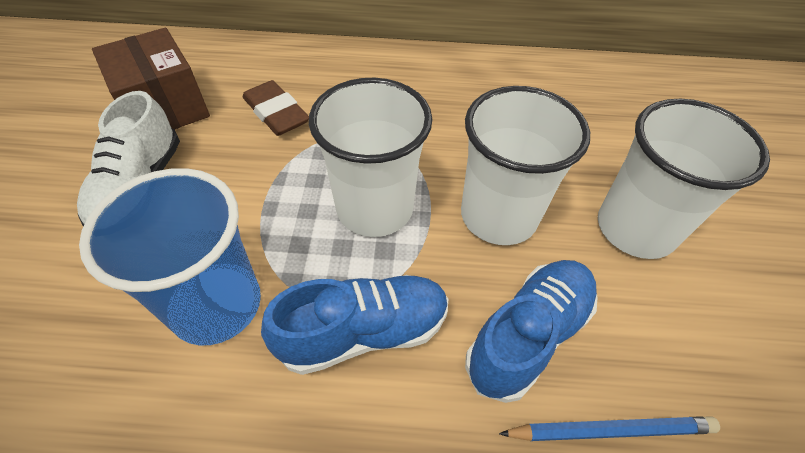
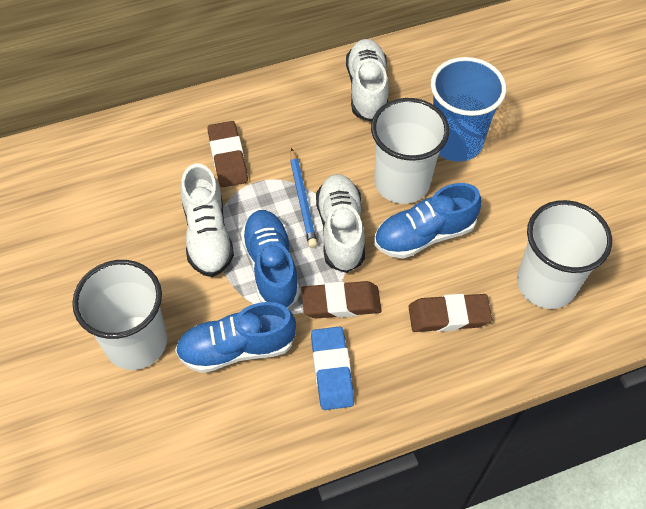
blue eraser: none = 0 -> [311,327,354,410] = 1
blue shoe: [261,275,448,375] [465,260,597,403] = 2 -> [175,302,296,373] [241,210,300,308] [374,183,482,259] = 3
brown box: [92,28,210,129] = 1 -> none = 0
brown eraser: [243,80,309,136] = 1 -> [208,121,248,187] [301,281,382,318] [409,294,492,332] = 3
white shoe: [77,91,180,227] = 1 -> [181,164,234,277] [316,174,365,273] [346,39,388,122] = 3

